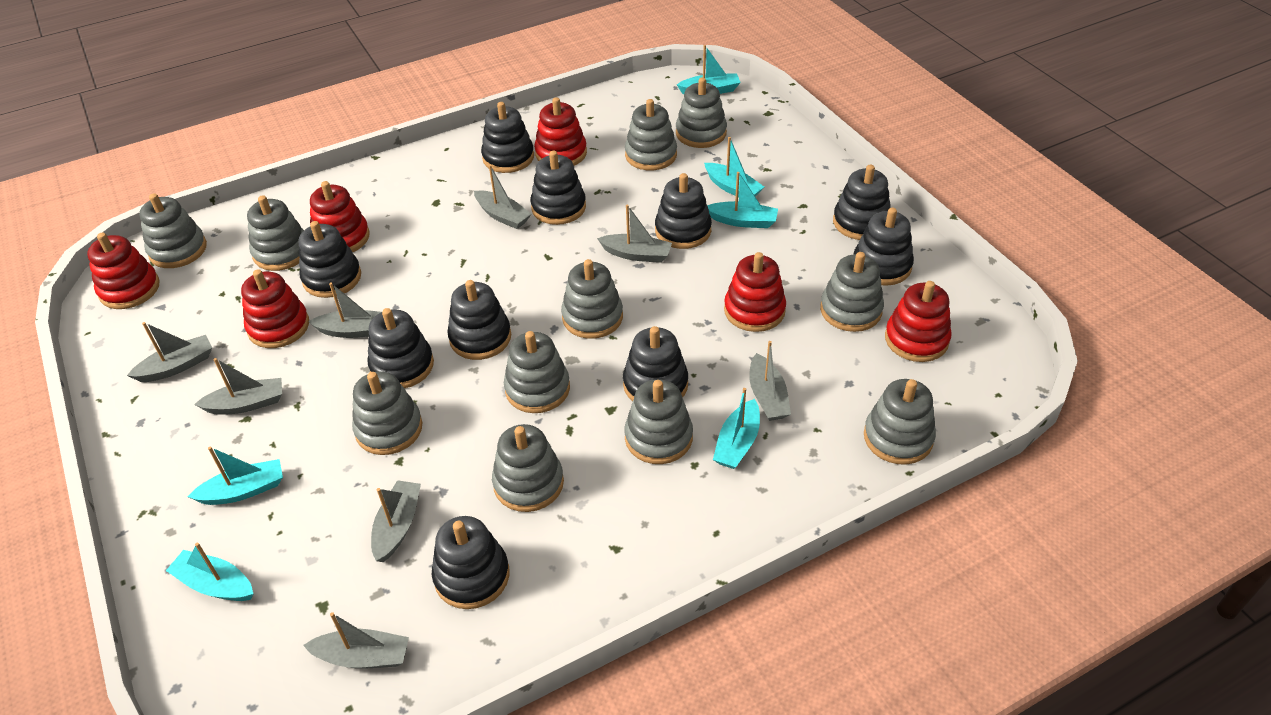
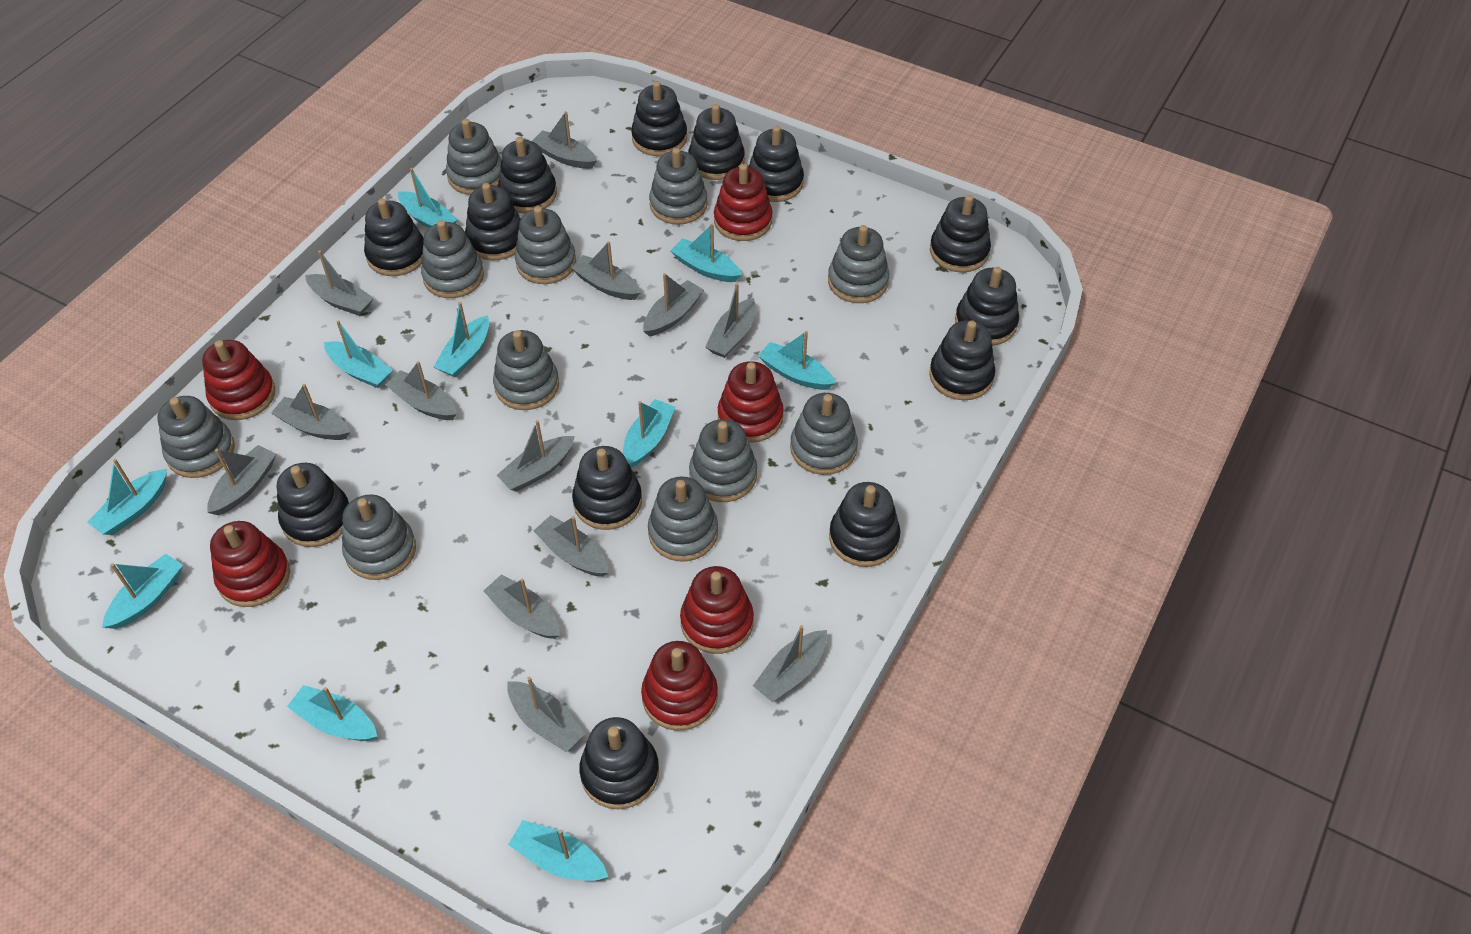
black stacking toy: [299,221,361,298] [367,308,434,388] [432,516,509,609] [447,280,511,360] [481,102,534,173] [530,151,586,225] [623,326,688,401] [655,173,712,249] [833,165,891,240] [854,208,914,286] = 10 -> [277,463,349,547] [364,198,424,276] [465,183,521,261] [498,137,557,213] [572,446,642,530] [579,717,659,809] [631,81,687,156] [688,104,745,180] [748,126,804,202] [829,482,900,567] [929,321,996,400] [930,195,991,273] [955,267,1019,346] = 13
grey boat: [127,322,212,382] [194,358,282,415] [303,612,409,669] [308,282,381,338] [371,480,421,562] [474,165,531,229] [597,205,672,263] [749,341,791,421] = 8 -> [207,445,276,516] [271,384,350,440] [305,250,374,316] [385,361,457,420] [484,574,560,639] [497,420,575,492] [507,677,586,752] [532,111,597,169] [534,515,609,577] [571,241,641,300] [643,273,704,337] [705,283,756,358] [753,625,827,702] = 13
turquoise boat: [166,543,253,601] [188,447,283,505] [677,45,741,94] [704,137,764,197] [707,172,778,228] [713,388,760,469] = 6 -> [87,459,167,535] [102,554,183,629] [287,685,377,741] [324,320,393,388] [398,168,458,228] [434,302,489,377] [508,820,608,881] [623,399,675,468] [671,224,742,282] [758,331,835,390] = 10

